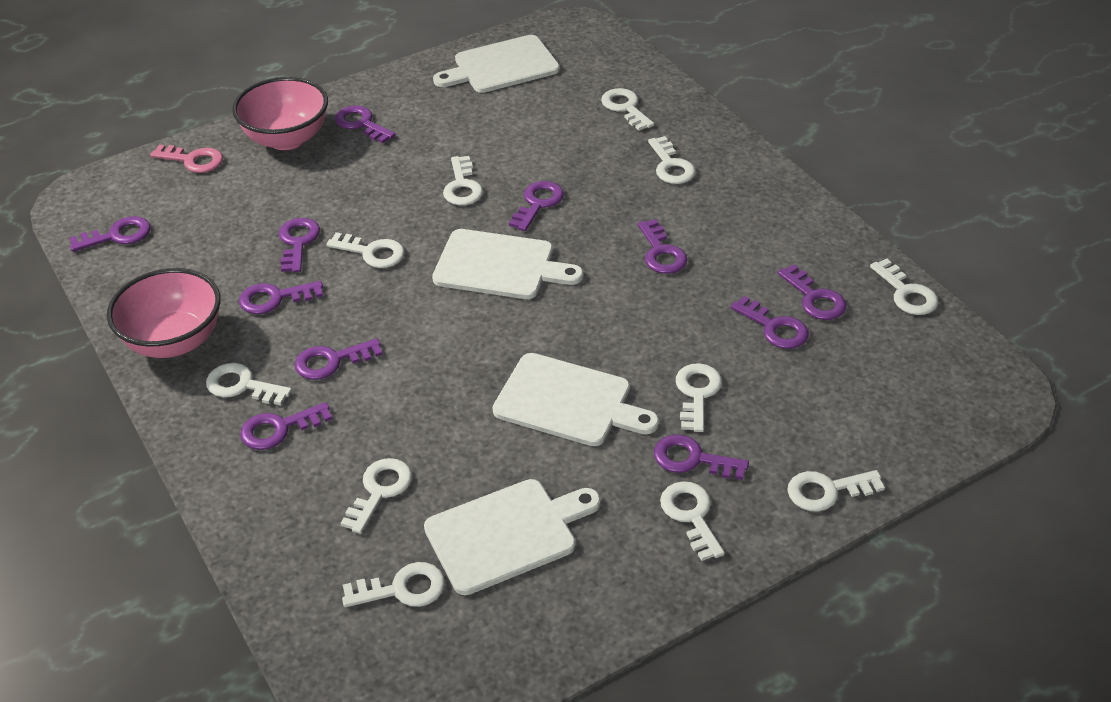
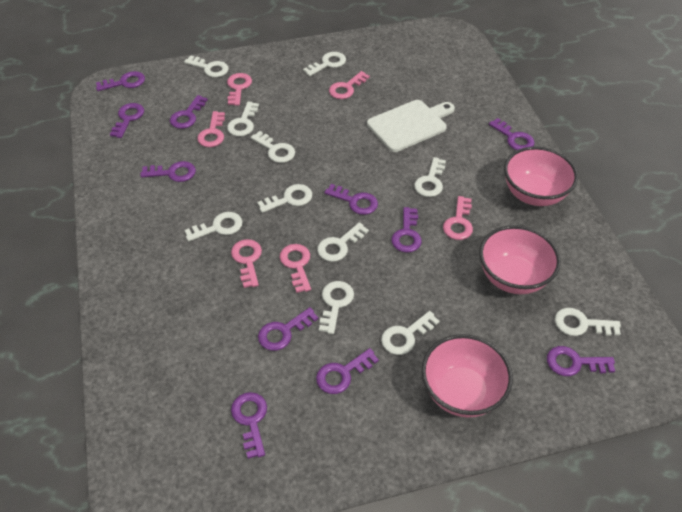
pink bowl: [107,268,221,358] [232,77,328,150] = 2 -> [421,334,513,417] [479,225,561,294] [504,146,578,206] = 3
pink key: [150,144,223,173] = 1 -> [197,111,225,147] [227,73,252,106] [231,239,262,288] [280,244,311,293] [329,71,370,99] [443,196,473,240] = 6
white cutting board: [424,479,601,595] [432,229,583,299] [433,35,560,93] [492,353,659,446] = 4 -> [367,100,455,152] = 1

